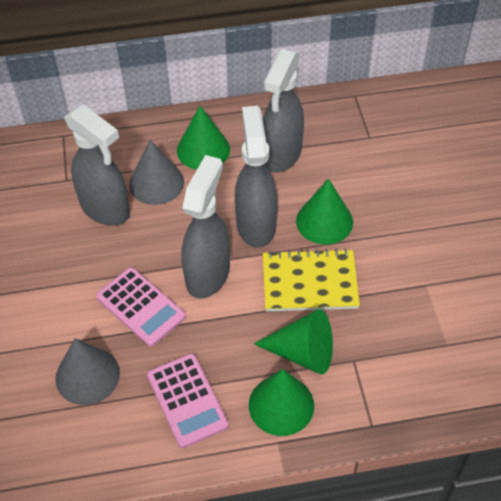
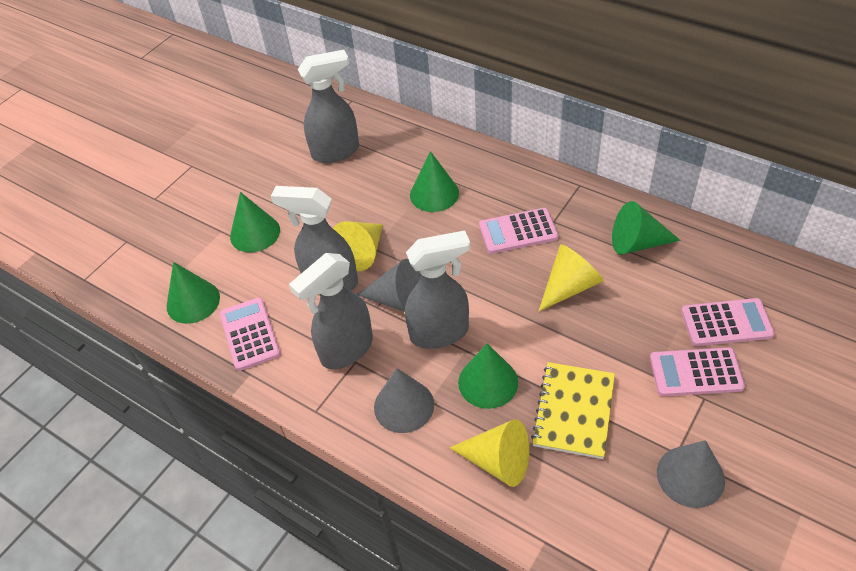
green cone: [177,106,230,170] [249,369,314,436] [254,309,333,374] [296,179,353,245] = 4 -> [167,262,220,324] [230,192,280,252] [410,151,459,212] [458,343,518,409] [612,201,681,255] = 5
grey cone: [55,338,120,405] [129,140,184,205] = 2 -> [357,259,421,312] [374,368,434,433] [657,440,725,508] = 3
pink calculator: [96,267,186,347] [147,354,229,448] = 2 -> [220,298,280,371] [479,208,558,254] [650,347,745,396] [681,298,775,346] = 4
yellow cone: none = 0 -> [333,221,383,271] [450,419,529,487] [538,244,603,312] = 3

